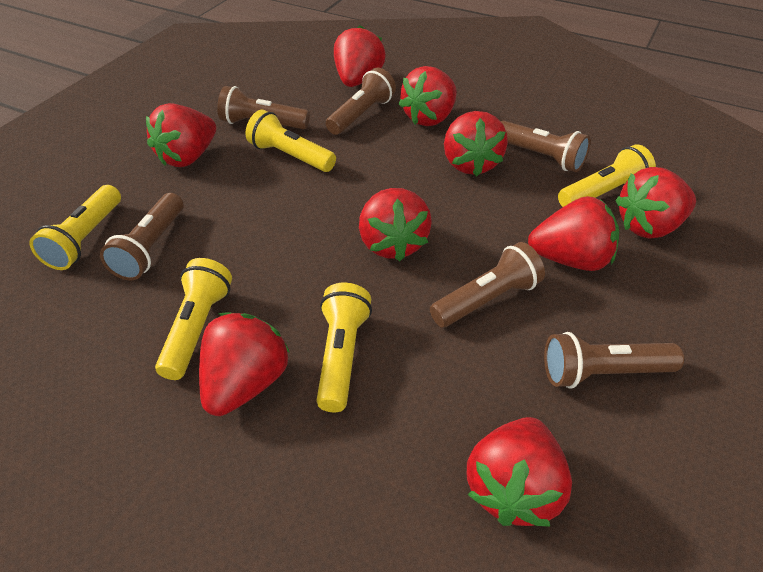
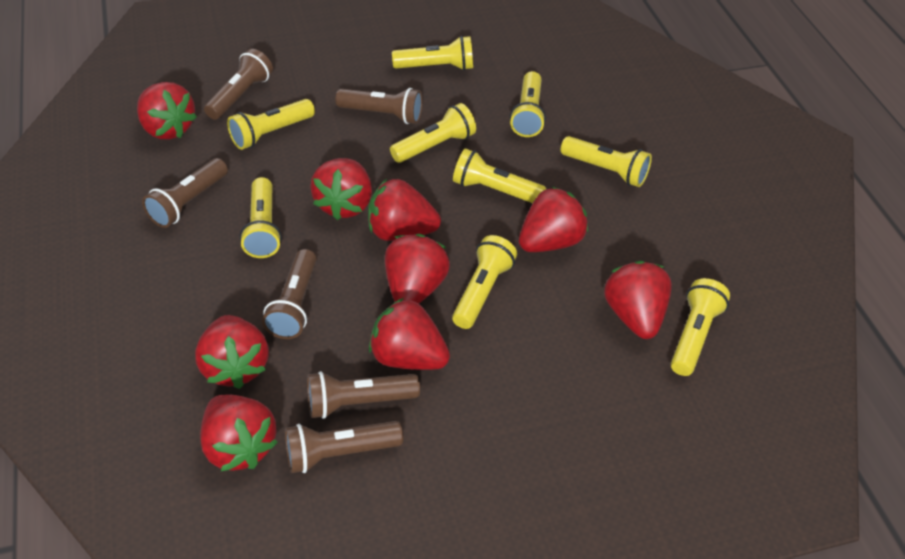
yellow flashlight: [29,185,121,270] [155,258,232,380] [246,110,336,172] [316,283,372,412] [558,144,656,207] = 5 -> [227,99,315,150] [240,177,282,258] [390,103,476,163] [392,36,473,70] [452,235,517,329] [453,148,546,203] [510,71,546,137] [561,136,652,187] [671,278,730,376] = 9

